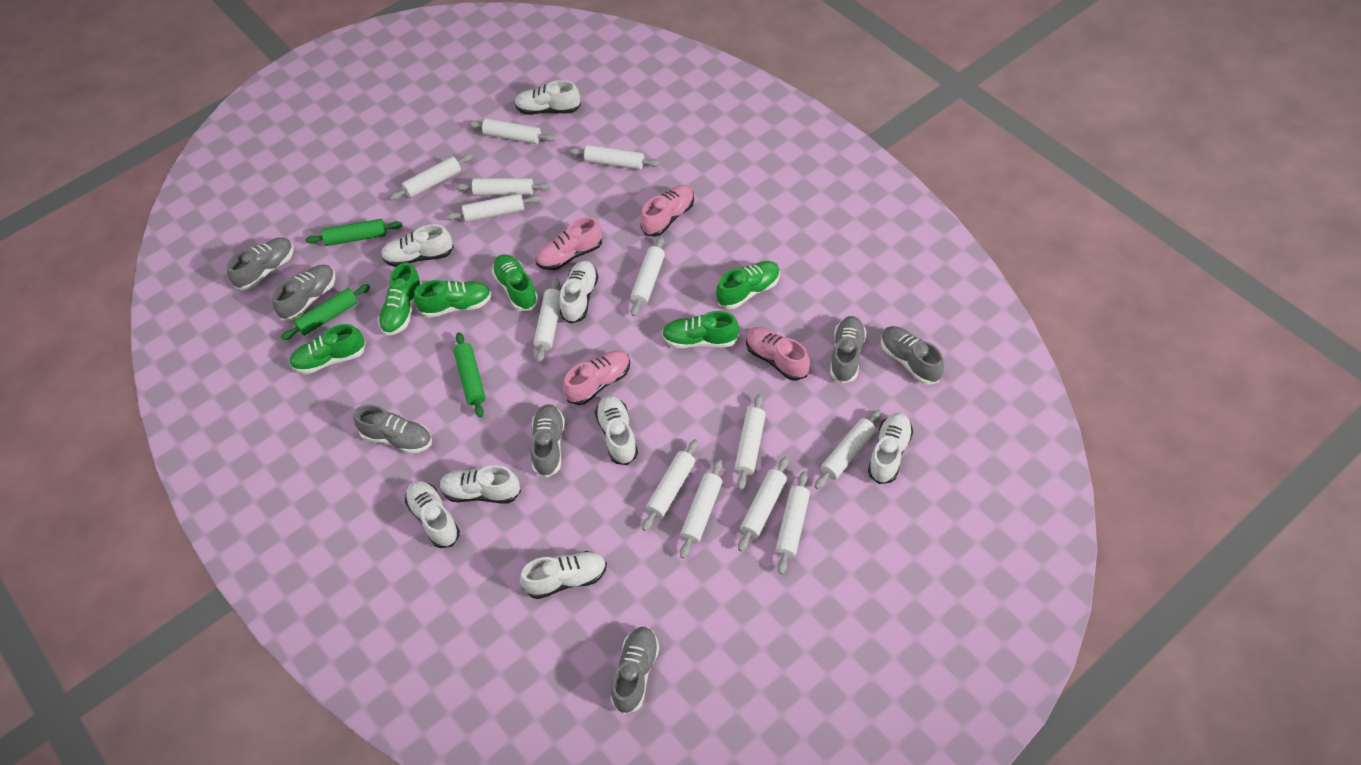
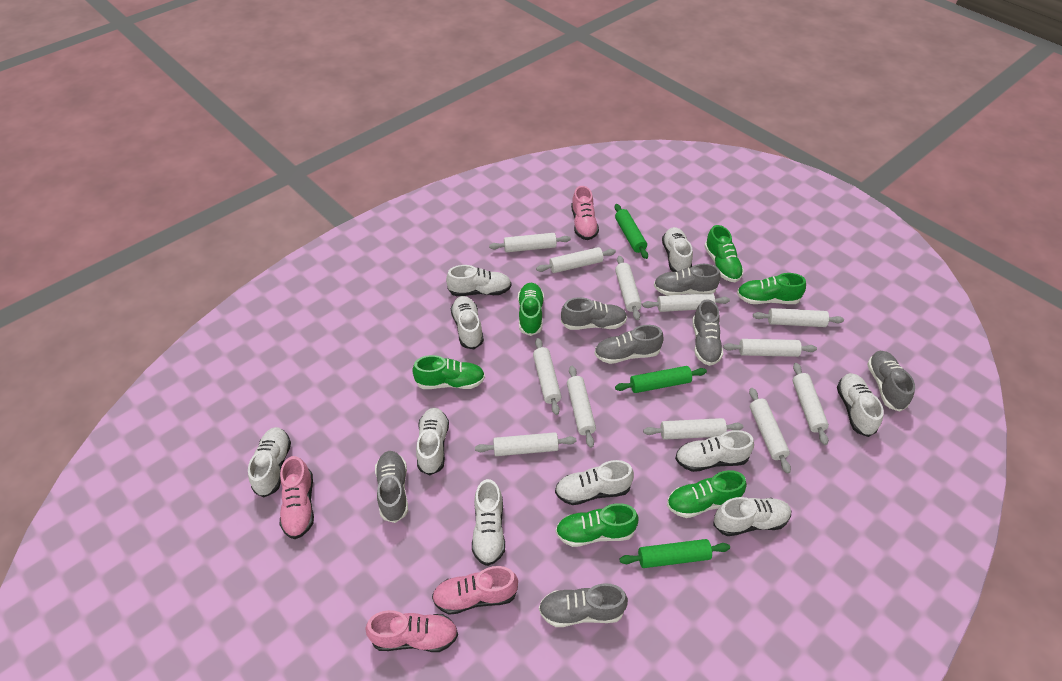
white rolling pin: [390,154,473,200] [446,193,541,222] [456,178,550,196] [468,118,555,144] [533,278,560,363] [569,145,660,170] [630,237,665,316] [642,439,698,531] [680,460,722,558] [734,394,766,490] [738,457,788,552] [775,471,810,574] [814,410,882,489] = 13 -> [475,432,576,456] [489,233,571,252] [533,338,561,415] [536,247,616,273] [567,366,596,448] [615,256,642,320] [642,293,730,312] [643,418,743,440] [723,339,817,357] [749,388,791,473] [753,308,844,327] [792,363,829,445] = 12
white shoe: [381,224,454,267] [405,481,460,548] [440,465,521,503] [514,80,581,115] [520,551,607,599] [559,260,598,324] [595,395,638,465] [868,413,913,484] = 8 -> [248,427,291,497] [416,408,449,475] [446,265,512,296] [451,296,484,349] [472,479,505,566] [555,460,634,505] [662,227,693,272] [675,430,754,472] [713,497,791,536] [837,373,884,437] = 10

